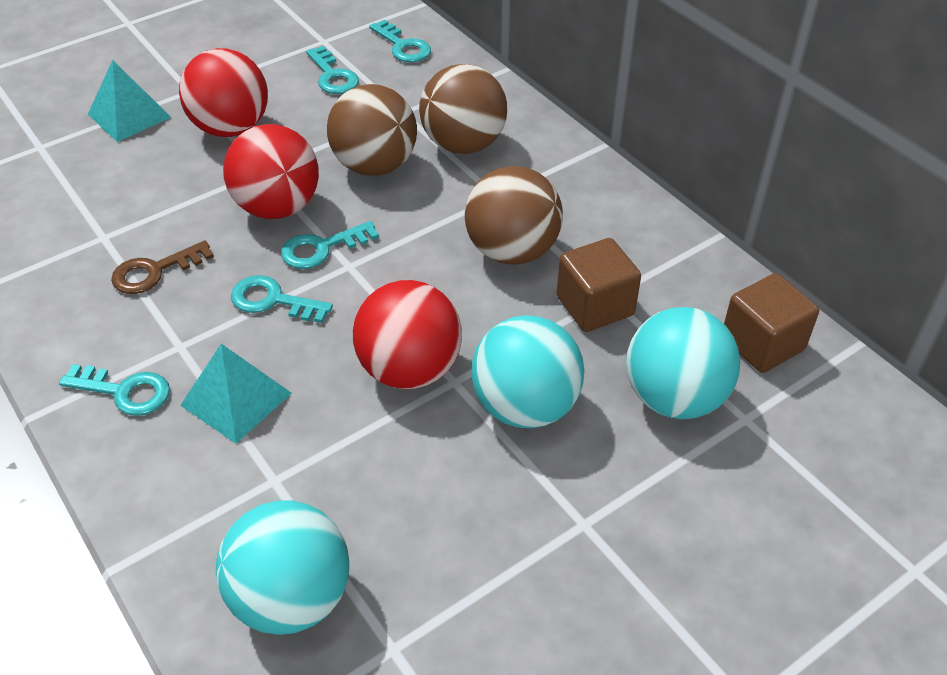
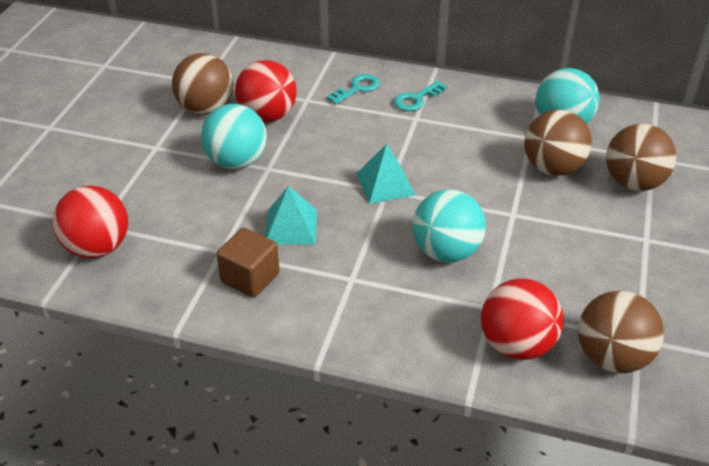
brown ball: [327,84,417,176] [419,64,507,154] [465,166,563,265] = 3 -> [172,53,234,115] [524,110,592,176] [578,291,664,373] [606,124,676,191] = 4
brown cube: [557,238,641,332] [724,273,819,373] = 2 -> [216,228,280,298] = 1
brown key: [111,241,214,294] = 1 -> none = 0
turquoise key: [59,364,170,416] [231,275,333,323] [281,221,379,269] [306,46,359,94] [369,19,431,62] = 5 -> [327,74,380,105] [394,81,447,111] = 2

